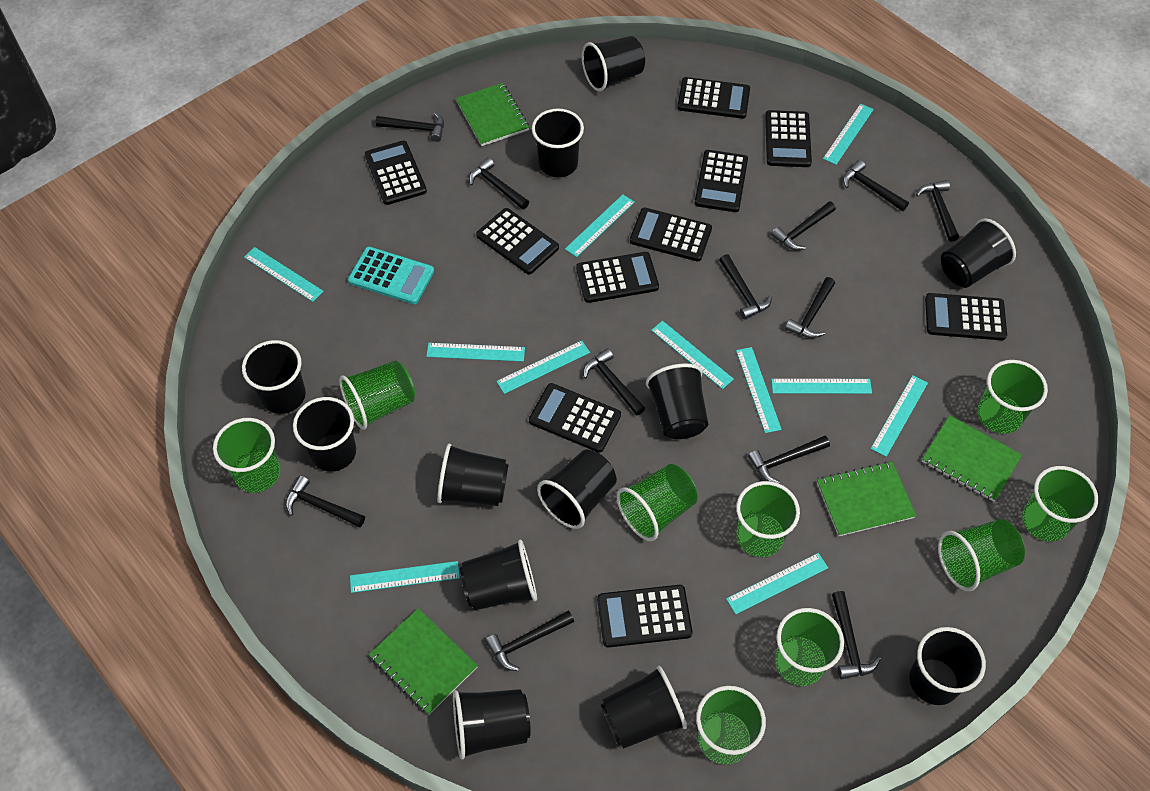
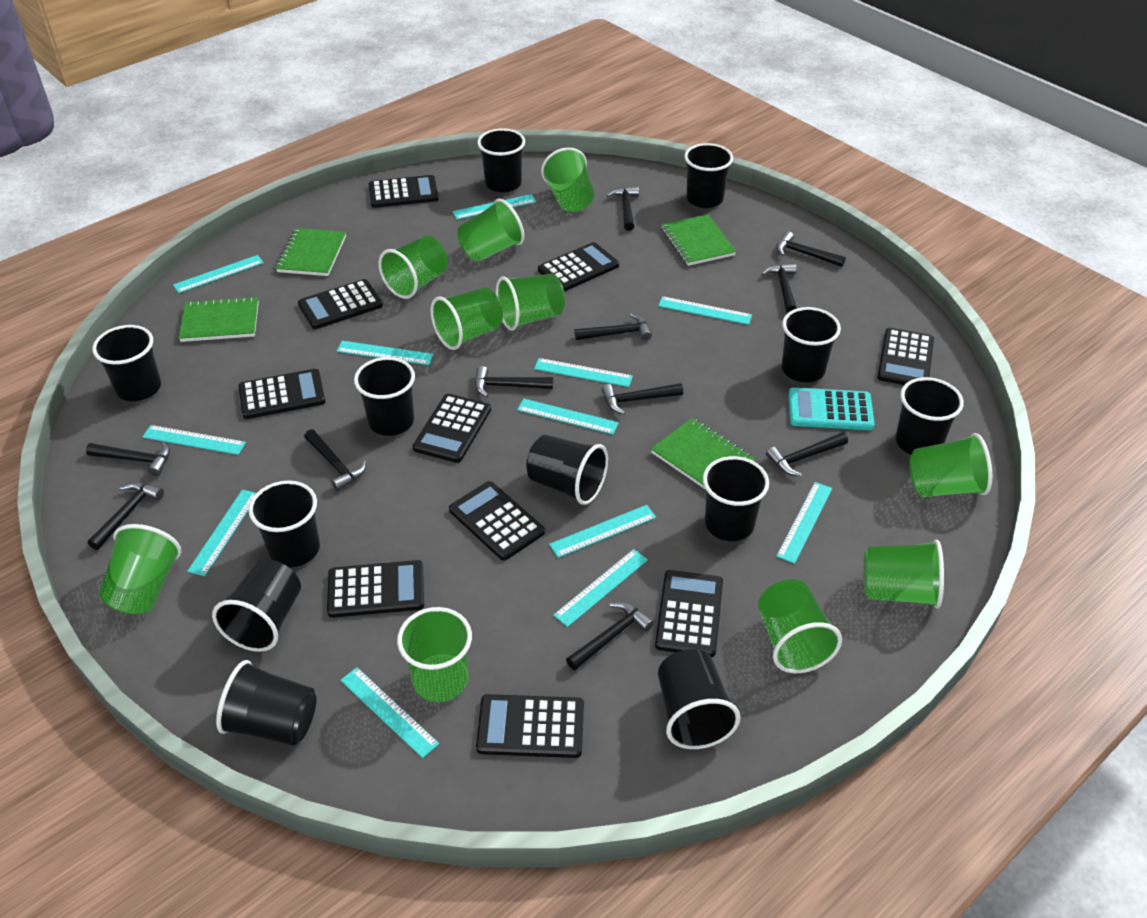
black hammer: [286,475,365,527] [376,112,444,142] [469,158,529,210] [485,610,574,671] [583,348,645,416] [719,254,772,319] [748,436,830,484] [771,201,836,250] [785,277,835,338] [832,591,881,679] [843,160,909,211] [916,180,959,242] = 12 -> [86,441,170,476] [87,482,164,550] [304,429,366,491] [475,366,553,397] [566,602,654,670] [574,313,652,341] [601,383,683,414] [607,186,639,231] [761,263,797,313] [766,432,848,476] [777,231,846,267] = 11
green cup: [213,418,280,493] [339,361,415,430] [617,464,697,541] [696,686,766,765] [736,481,800,557] [775,608,844,686] [938,519,1025,591] [977,360,1048,434] [1022,466,1098,542] = 9 -> [99,524,182,614] [378,236,448,299] [397,607,472,702] [431,287,503,350] [457,199,525,262] [496,274,565,331] [541,148,595,212] [758,579,842,673] [863,540,944,608] [909,433,992,497] = 10
turquoise ruler: [244,247,324,302] [350,561,460,593] [426,343,525,362] [496,340,590,394] [565,194,635,257] [651,321,734,389] [726,553,828,614] [736,347,782,433] [771,379,872,394] [823,104,874,165] [871,375,928,457] = 11 -> [143,425,246,455] [173,255,264,293] [187,490,256,576] [337,341,433,365] [340,667,439,758] [453,194,536,220] [517,399,619,434] [534,358,633,387] [549,505,656,558] [553,549,648,627] [658,296,752,325] [776,482,832,564] = 12

